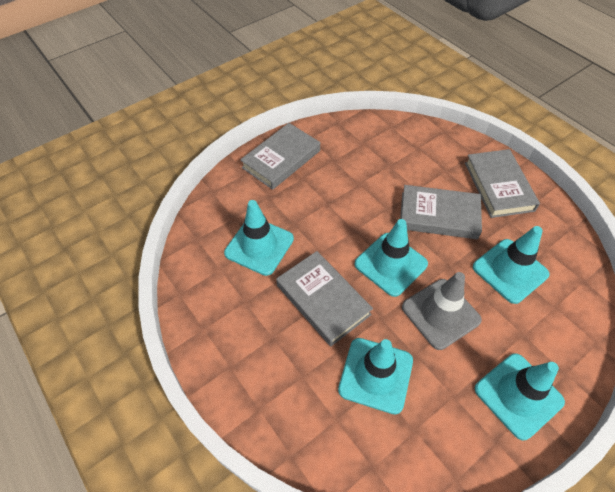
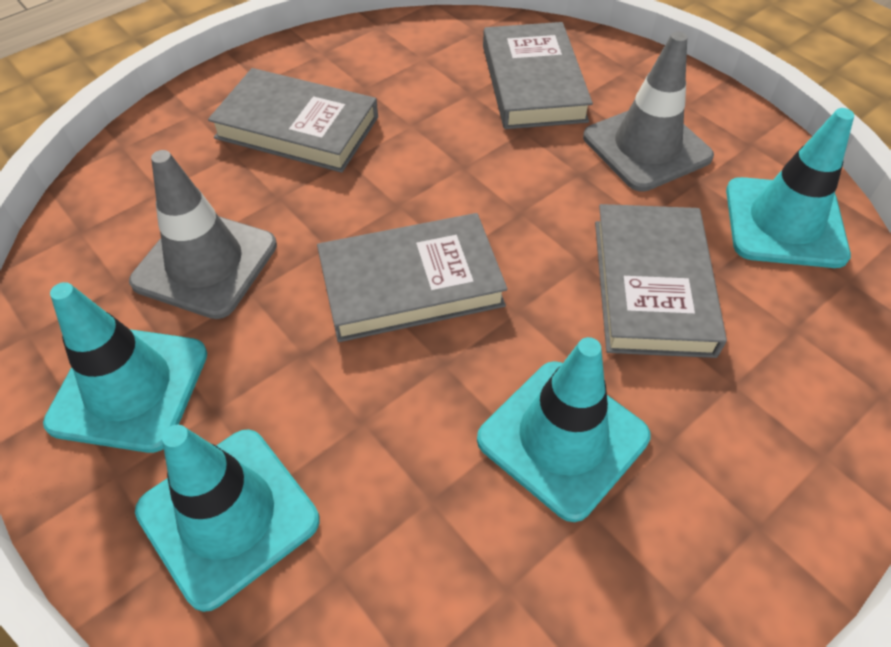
grey traffic cone: [402,272,482,350] = 1 -> [129,150,277,319] [583,31,714,192] = 2
turquoise traffic cone: [224,200,294,276] [338,338,413,415] [354,219,428,297] [473,226,550,304] [475,353,565,440] = 5 -> [43,282,207,453] [135,425,320,612] [477,337,651,522] [726,108,854,268] = 4

